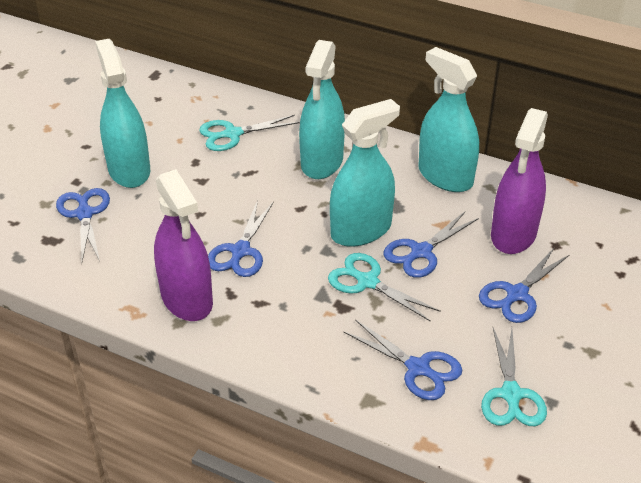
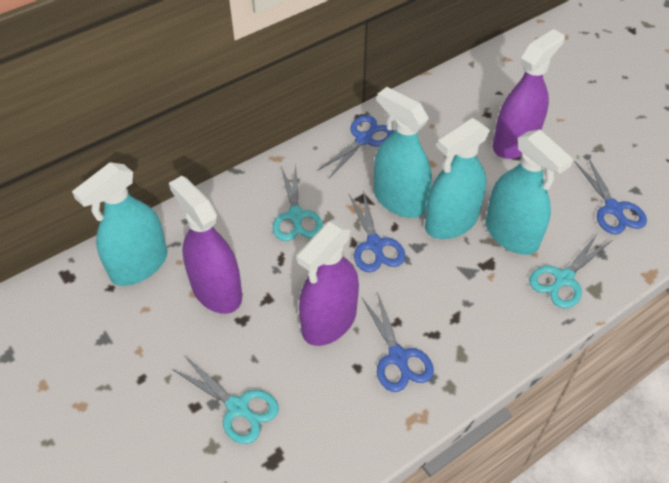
blue scissors: [56,188,110,261] [208,200,274,277] [344,319,462,400] [383,211,479,278] [479,248,569,323] = 5 -> [317,115,394,178] [348,190,405,272] [361,292,434,392] [575,157,647,234] = 4
purple spray bottle: [154,169,213,321] [491,108,548,254] = 2 -> [169,176,242,314] [297,222,359,346] [493,29,565,159] = 3

